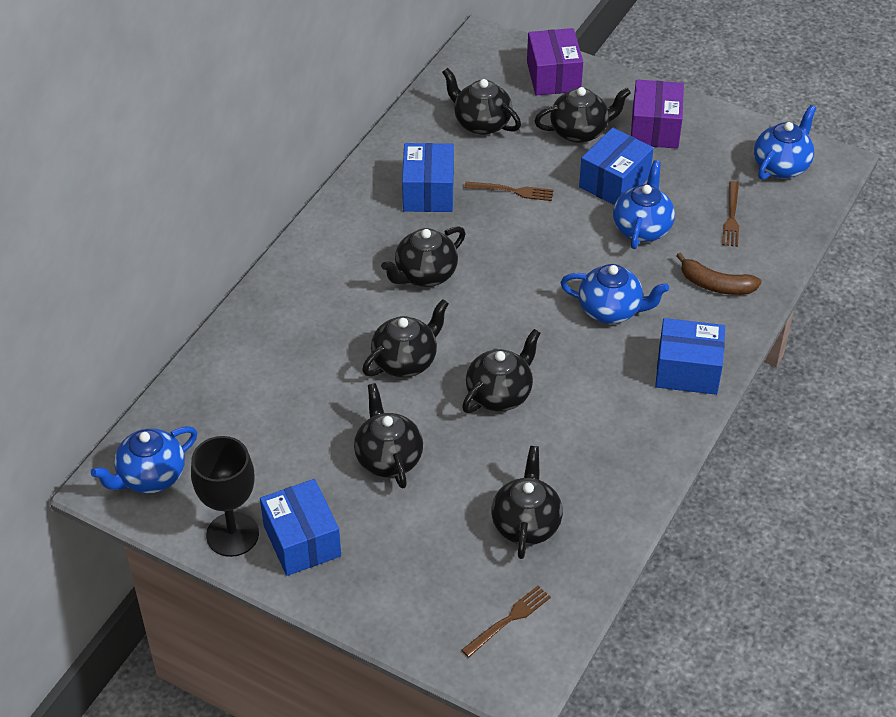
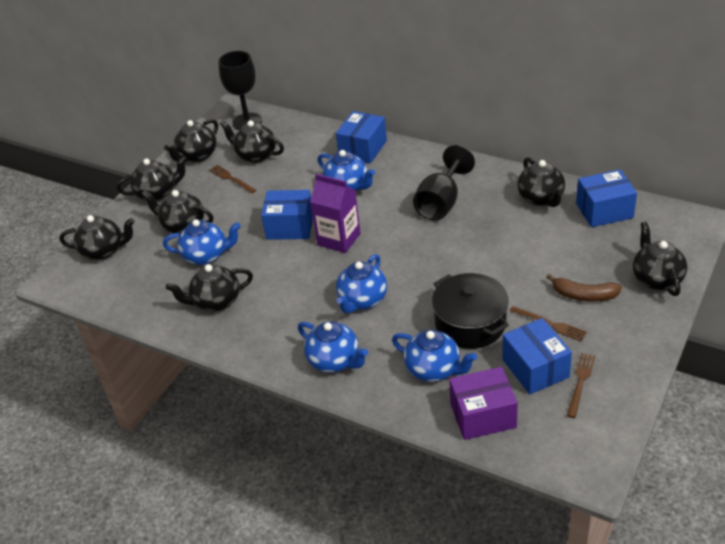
black goblet: [191,436,259,557] = 1 -> [218,51,262,130] [413,145,475,220] = 2
black pot: none = 0 -> [432,273,509,349] = 1
black teapot: [354,383,423,488] [362,299,449,377] [381,226,465,287] [442,68,521,135] [462,329,540,413] [491,446,563,559] [534,87,631,143] = 7 -> [60,215,135,260] [117,155,187,202] [141,190,213,234] [164,119,218,162] [166,264,253,312] [220,120,284,163] [517,157,565,207] [633,222,688,296] = 8
blue teapot: [91,426,197,494] [560,264,669,324] [613,160,675,249] [754,105,816,180] = 4 -> [163,219,241,265] [298,321,368,373] [317,150,375,191] [336,254,387,314] [392,330,477,382] = 5
purple box: [527,28,583,95] [631,79,684,149] = 2 -> [449,367,518,440] = 1
purple carton: none = 0 -> [310,174,360,253] = 1

